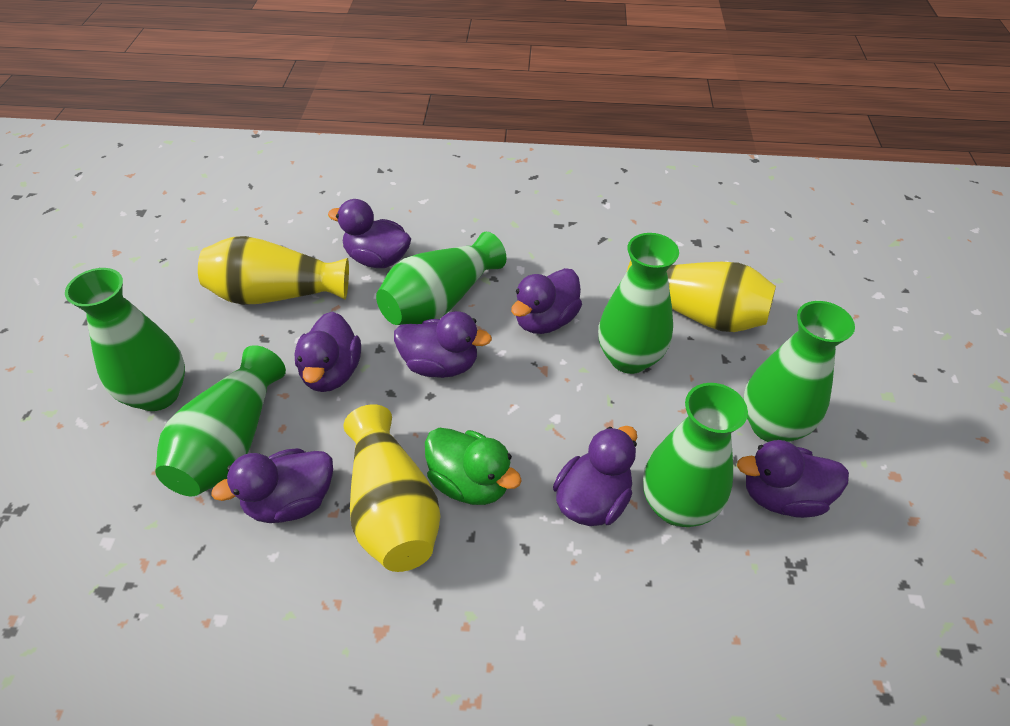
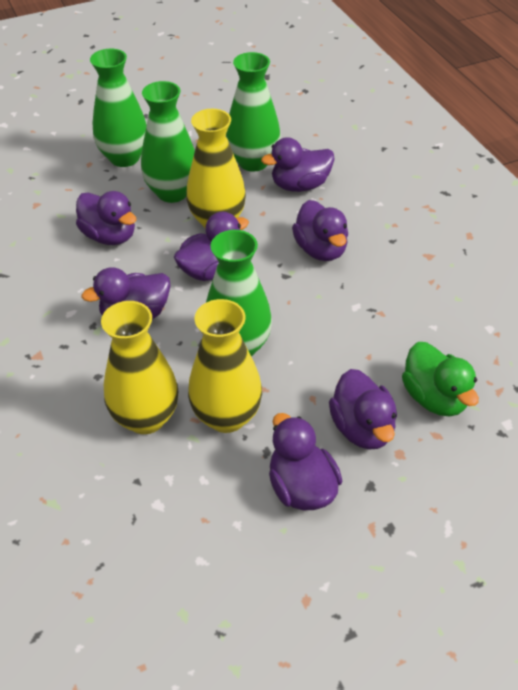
green vase: [65,268,185,411] [155,345,286,496] [376,232,507,325] [598,233,679,374] [643,383,748,527] [743,301,855,442] = 6 -> [90,49,147,167] [141,81,195,203] [206,230,272,357] [226,52,281,172] = 4

